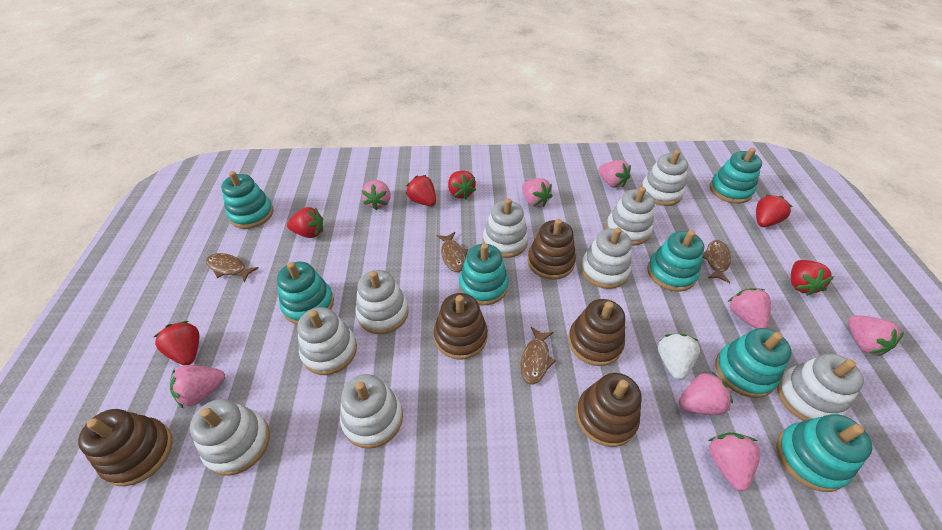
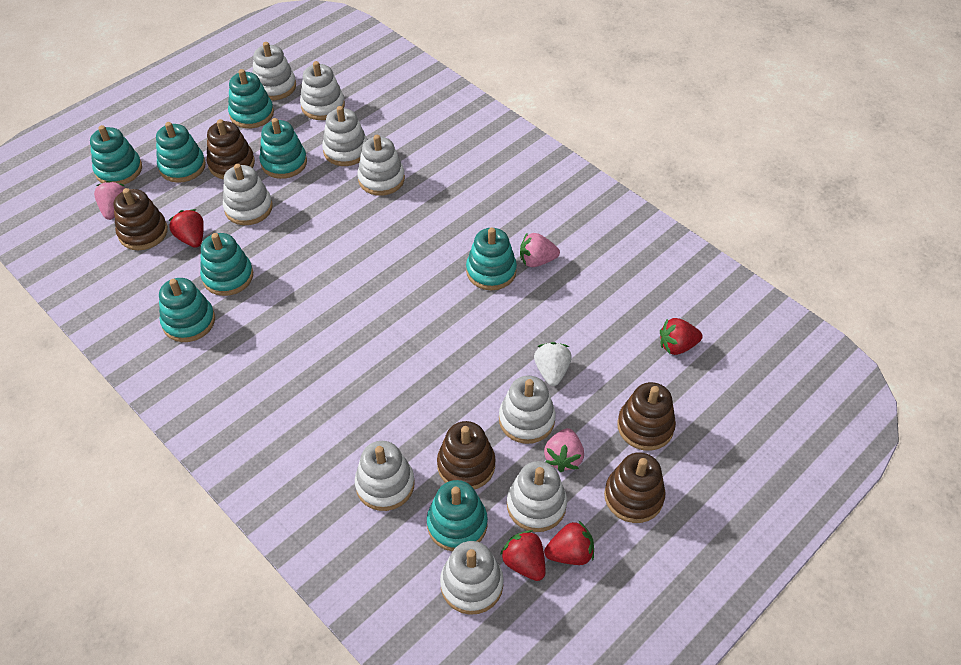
brown fish: [206,253,259,283] [436,232,468,272] [520,327,555,384] [703,240,731,283] = 4 -> none = 0
pink strawberry: [170,365,225,409] [361,180,391,210] [522,178,552,207] [599,160,631,188] [679,371,733,415] [708,432,760,491] [728,288,771,329] [848,315,904,356] = 8 -> [94,181,125,220] [520,233,560,267] [544,428,584,472] = 3
red strawberry: [154,321,199,365] [287,207,323,238] [406,175,436,206] [448,170,476,199] [756,194,792,227] [791,260,834,296] = 6 -> [169,209,204,248] [500,530,545,581] [544,520,594,565] [660,318,703,355] = 4
turquoise stacking toy: [221,171,274,229] [277,262,334,325] [459,243,508,305] [647,230,704,292] [710,148,762,204] [715,328,792,398] [776,414,872,492] = 7 -> [90,125,142,185] [156,122,206,183] [159,278,215,342] [200,233,253,296] [228,69,274,129] [259,118,307,179] [427,480,488,552] [466,228,517,290] = 8

